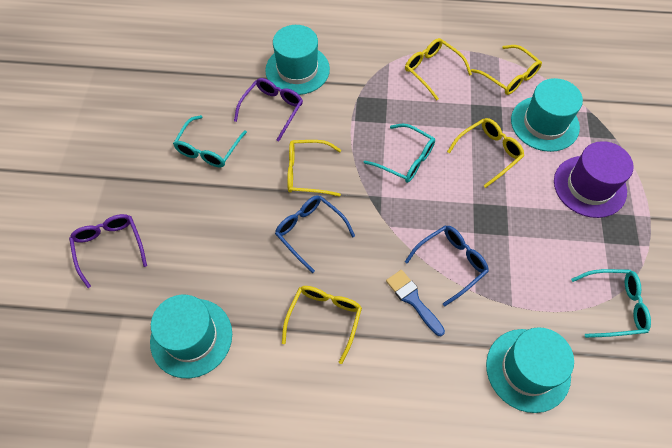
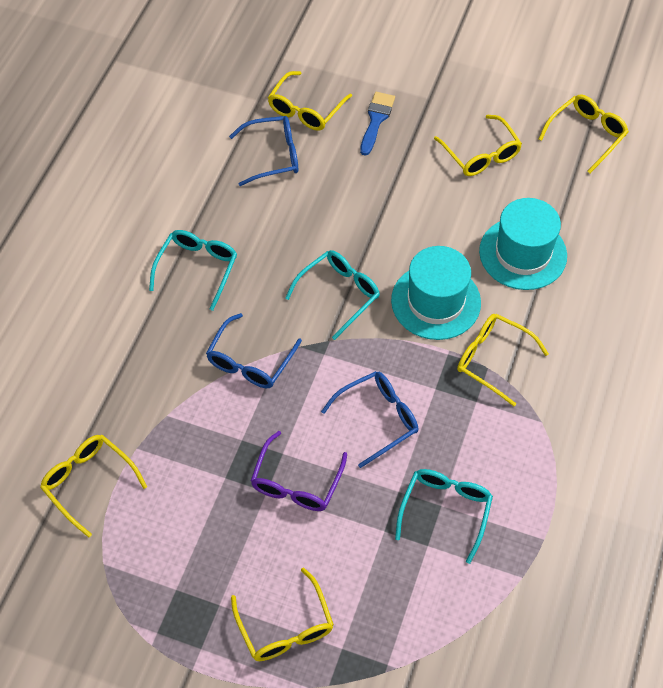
blue glasses: [275,195,355,273] [405,225,489,306] = 2 -> [206,313,302,388] [229,116,298,186] [321,371,418,468] = 3
purple glasses: [69,214,147,288] [234,78,303,141] = 2 -> [251,431,347,511] = 1
purple hat: [554,141,633,218] = 1 -> none = 0
turquoise hat: [150,295,232,378] [265,25,330,95] [486,327,574,413] [511,78,583,152] = 4 -> [391,246,481,340] [479,198,567,290] = 2
yellow glasses: [282,286,362,364] [287,140,341,197] [405,38,472,100] [447,118,524,188] [471,45,542,95] = 5 -> [40,435,147,538] [231,567,334,661] [268,71,352,131] [434,115,522,176] [457,314,549,406] [539,94,629,173] = 6

